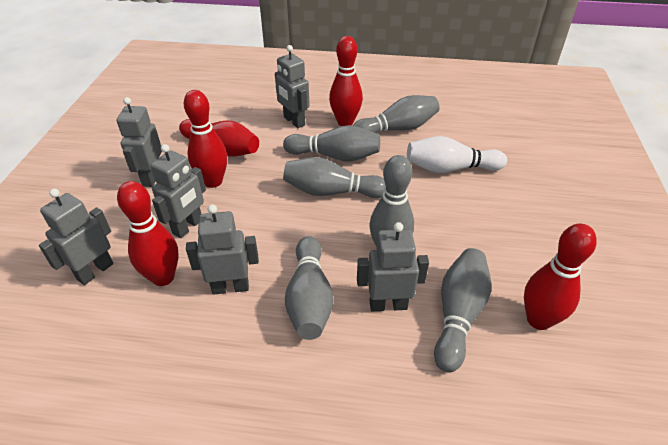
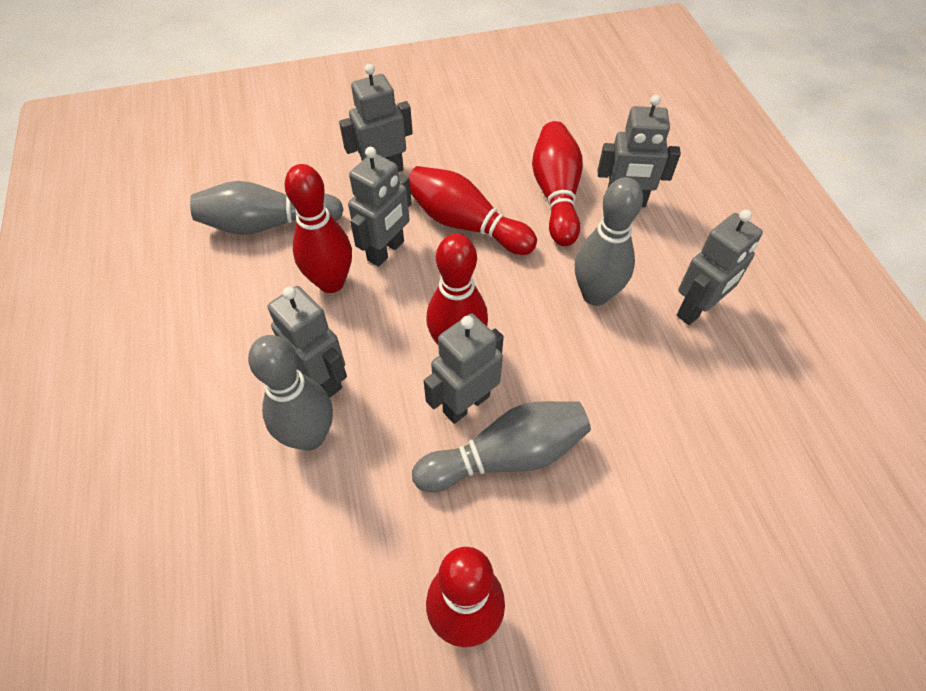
grey bowling pin: [283,125,380,161] [283,157,386,198] [285,236,334,340] [353,95,440,133] [369,155,414,247] [434,248,491,372] = 6 -> [190,181,344,235] [248,335,333,450] [412,401,591,492] [575,177,643,306] = 4
white bowling pin: [407,136,507,173] = 1 -> none = 0

